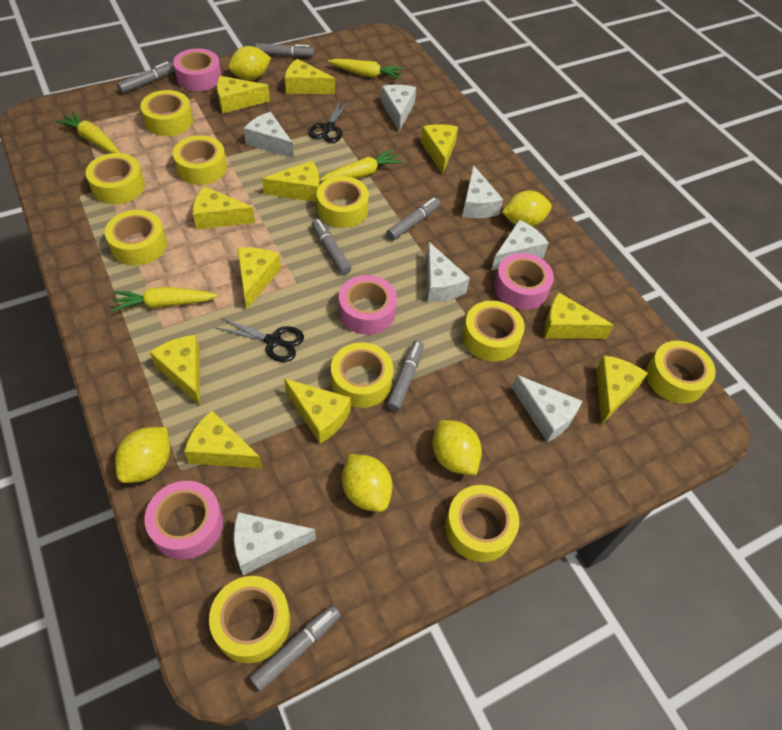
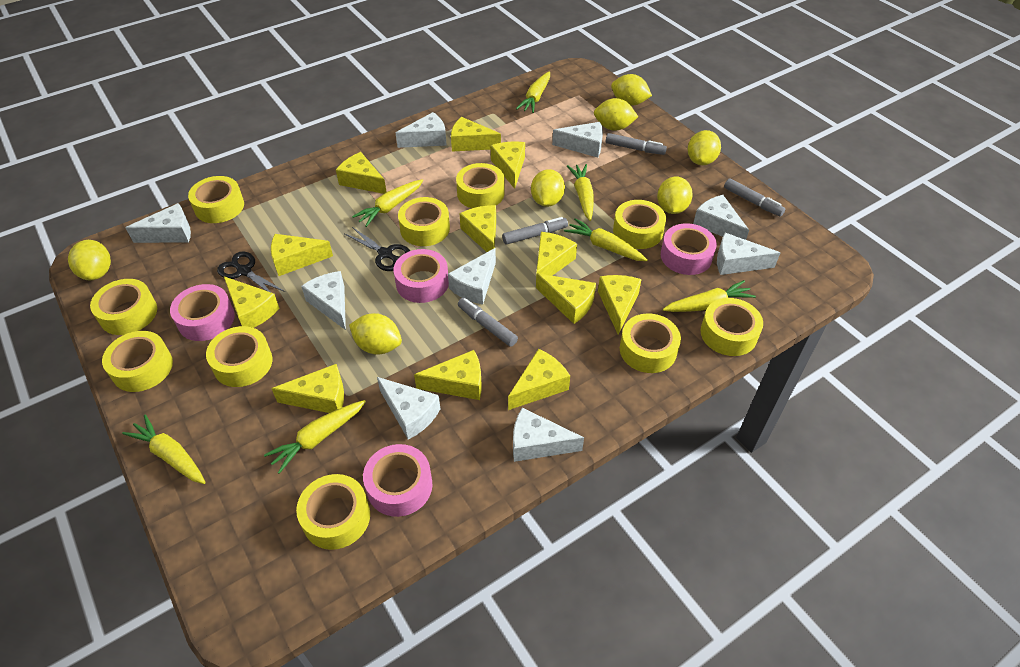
grey marker: [117,62,175,94] [250,605,341,691] [255,43,314,57] [311,219,351,275] [386,198,440,240] [387,340,424,411] = 6 -> [458,298,518,347] [502,217,568,245] [606,133,667,155] [724,178,785,217] = 4
white cheese: [234,512,316,575] [244,112,294,158] [381,85,416,131] [427,242,470,302] [462,165,503,218] [492,220,548,270] [512,375,582,442] = 7 -> [125,203,191,243] [301,271,346,330] [377,377,440,440] [396,112,447,148] [448,248,496,305] [513,408,584,462] [552,122,603,158] [693,195,749,240] [717,233,780,275] = 9
yellow carrot: [56,111,120,153] [112,287,218,312] [320,149,402,181] [328,59,404,80] = 4 -> [122,415,206,484] [264,400,366,474] [352,179,423,227] [516,71,550,113] [564,218,648,261] [567,164,594,221] [663,280,756,312] = 7
yellow cheese: [150,335,200,405] [184,411,263,469] [193,186,255,230] [217,76,270,113] [237,247,281,309] [262,161,319,202] [284,378,351,443] [285,59,335,94] [421,124,458,174] [544,293,614,339] [596,355,648,425] = 11 -> [224,276,279,328] [271,234,333,276] [271,364,344,413] [336,152,387,194] [414,350,482,400] [451,117,501,152] [459,205,496,252] [491,142,525,189] [508,349,570,410] [536,232,577,282] [536,273,596,324] [598,275,642,335] = 12
yellow lemon: [115,427,170,483] [228,46,271,80] [342,454,393,512] [432,420,482,475] [502,191,552,227] = 5 -> [68,240,111,280] [349,313,402,355] [531,169,565,207] [594,98,638,131] [611,74,652,106] [657,176,693,214] [688,130,721,165] = 7

